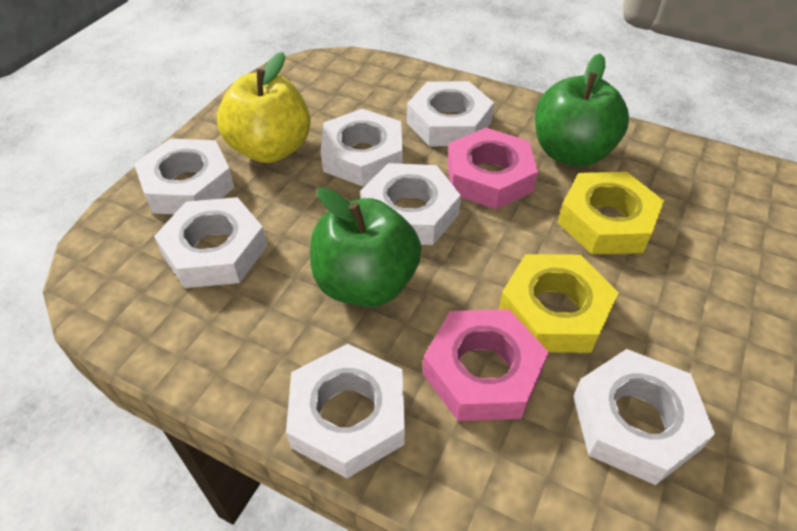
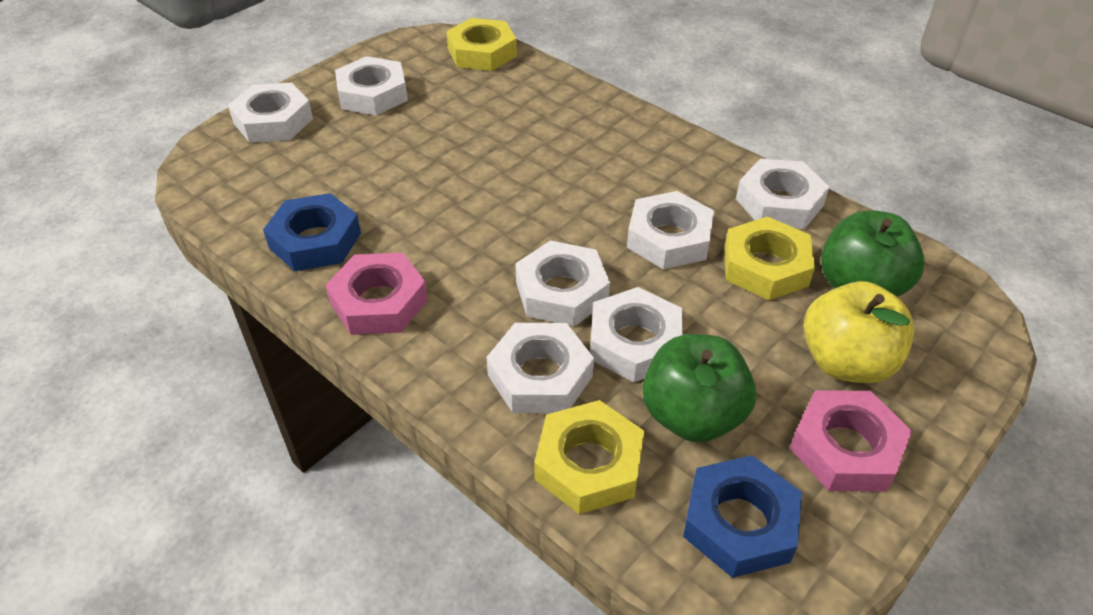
blue nut: none = 0 -> [263,193,361,271] [683,455,802,578] = 2
yellow nut: [499,254,618,353] [557,172,664,254] = 2 -> [446,18,517,71] [534,400,644,514] [724,216,815,300] = 3

